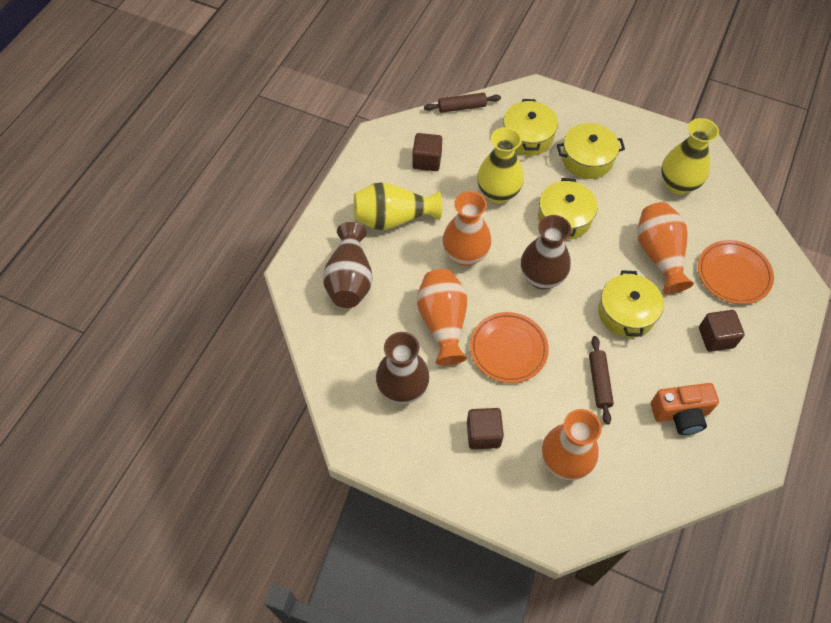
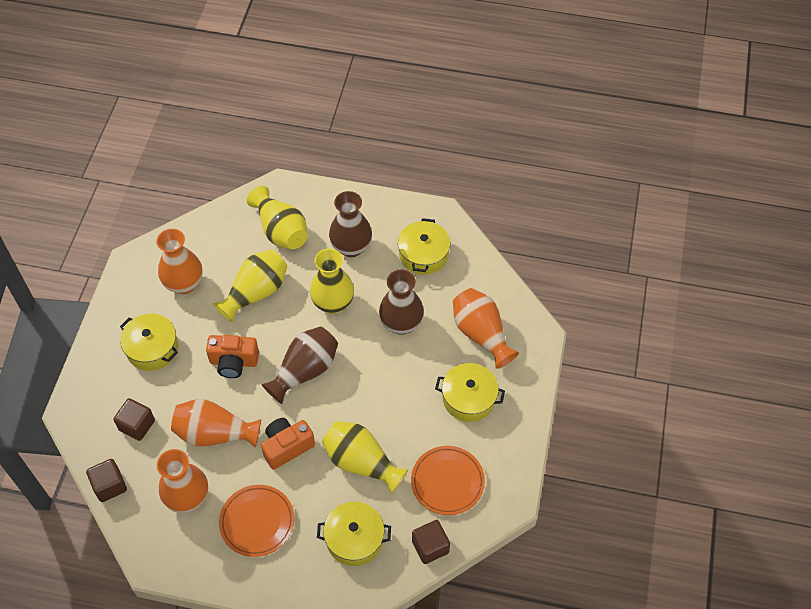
brown rolling pin: [424,93,501,113] [589,336,614,425] = 2 -> none = 0
orange camera: [651,383,719,435] = 1 -> [206,335,259,378] [261,418,315,470] = 2
yellow vase: [354,182,442,230] [477,127,524,204] [661,118,719,195] = 3 -> [213,249,287,323] [247,186,307,249] [310,248,354,314] [322,421,409,494] = 4

